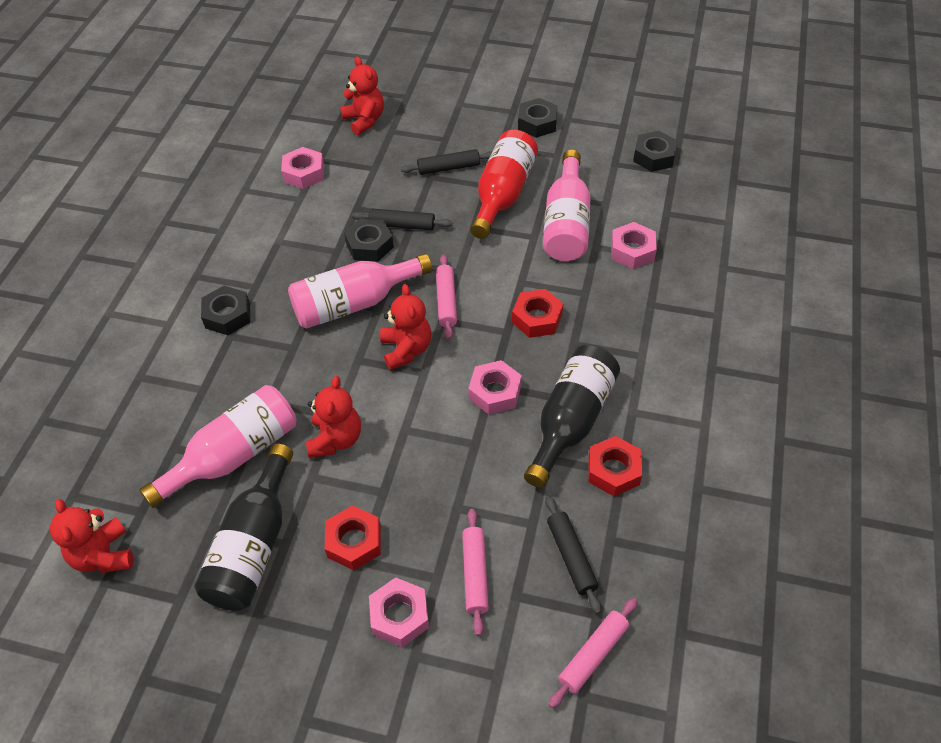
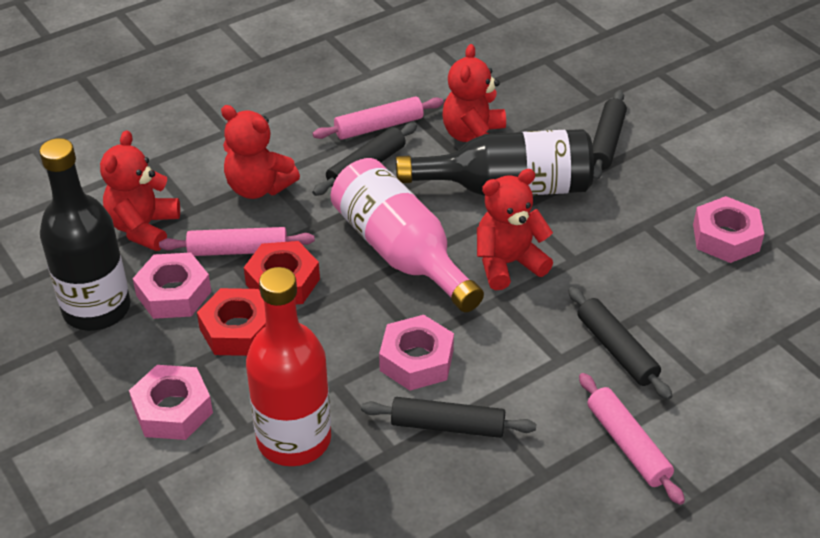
black nut: [201,286,250,335] [344,218,394,262] [518,98,558,138] [633,131,677,172] = 4 -> none = 0
black rolling pin: [352,209,452,230] [401,149,492,175] [545,496,601,614] = 3 -> [312,123,417,196] [361,397,536,438] [568,287,672,400] [592,90,627,180] = 4
pink bottle: [140,385,297,508] [288,254,432,329] [543,150,591,261] = 3 -> [331,158,484,312] = 1
red nut: [324,505,381,570] [512,289,563,338] [588,436,642,497] = 3 -> [197,288,266,356] [244,241,320,304] = 2

